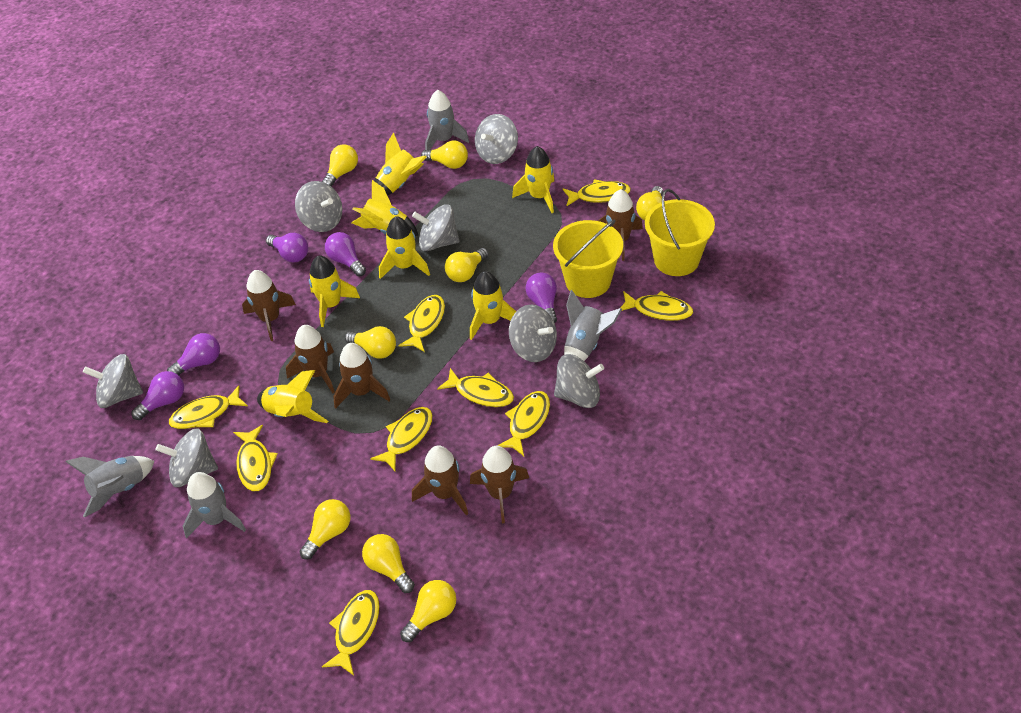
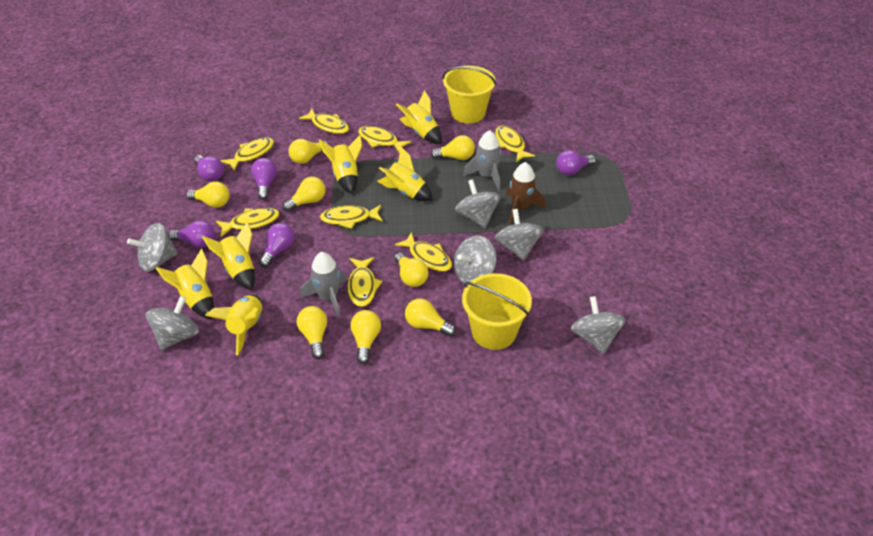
brown rocket: [242,270,296,341] [286,325,335,393] [333,343,390,408] [412,445,468,515] [470,446,529,523] [598,189,643,261] = 6 -> [506,162,546,224] = 1
grey rocket: [66,456,154,518] [183,472,246,538] [425,90,469,150] [564,290,622,361] = 4 -> [301,252,346,317] [463,130,501,190] = 2
grey spinning top: [83,354,143,408] [155,428,218,487] [295,181,342,232] [412,204,460,251] [475,114,518,164] [509,305,557,362] [554,354,604,408] = 7 -> [127,223,178,272] [146,296,199,350] [454,235,497,284] [455,179,500,228] [495,209,544,261] [571,296,626,354] = 6
yellow fish: [169,385,248,429] [233,425,278,491] [322,590,380,676] [370,407,433,471] [398,295,445,352] [437,368,514,407] [497,391,550,456] [563,179,631,207] [620,291,693,321] = 9 -> [216,208,279,237] [221,137,274,171] [299,108,349,134] [320,205,383,229] [348,257,383,307] [358,126,411,153] [395,232,452,272] [495,125,535,162] = 8
yellow rocket: [257,370,328,423] [309,255,360,327] [352,180,418,236] [374,133,427,196] [379,216,430,279] [470,271,516,340] [512,146,554,213] = 7 -> [155,248,214,319] [202,222,255,290] [205,295,262,355] [319,135,362,194] [377,147,433,202] [396,90,442,144] = 6

